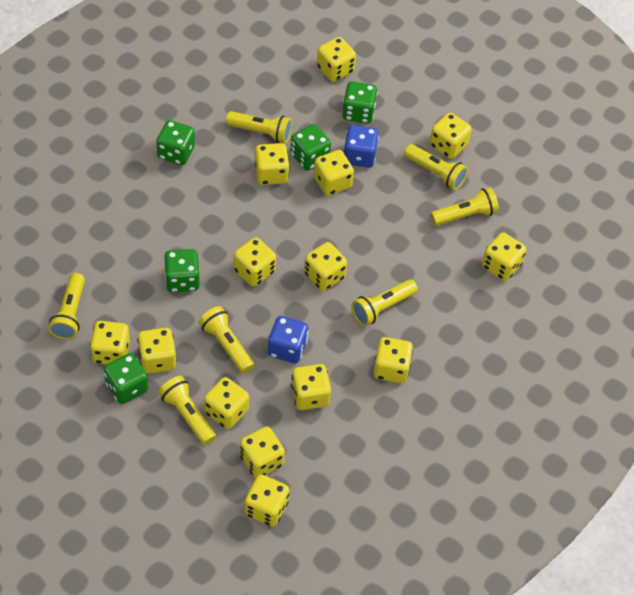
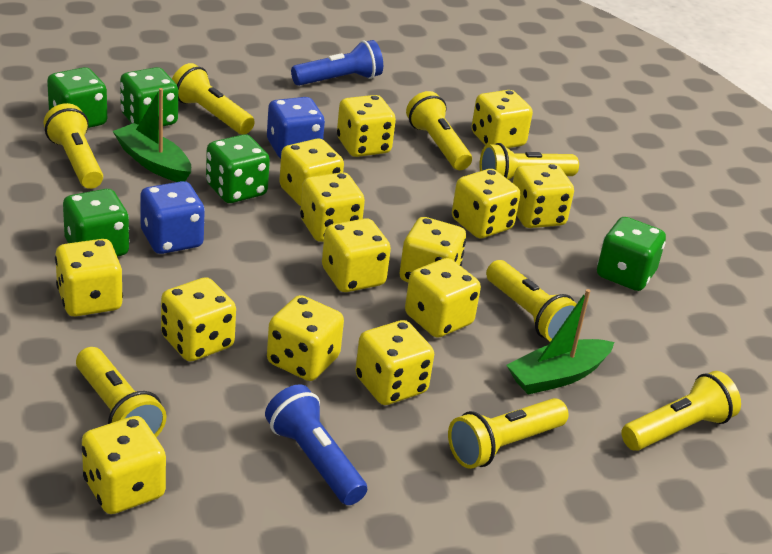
blue flashlight: none = 0 -> [265,384,367,505] [291,40,383,86] = 2
green boat: none = 0 -> [113,88,191,182] [506,289,614,395] = 2
yellow flashlight: [49,273,85,340] [158,376,216,445] [199,306,254,373] [226,111,292,144] [352,279,418,326] [404,144,468,190] [431,187,499,226] = 7 -> [44,103,103,189] [76,347,166,437] [172,63,255,135] [406,91,472,170] [448,398,569,469] [480,143,579,180] [486,260,577,342] [621,371,741,451] = 8

